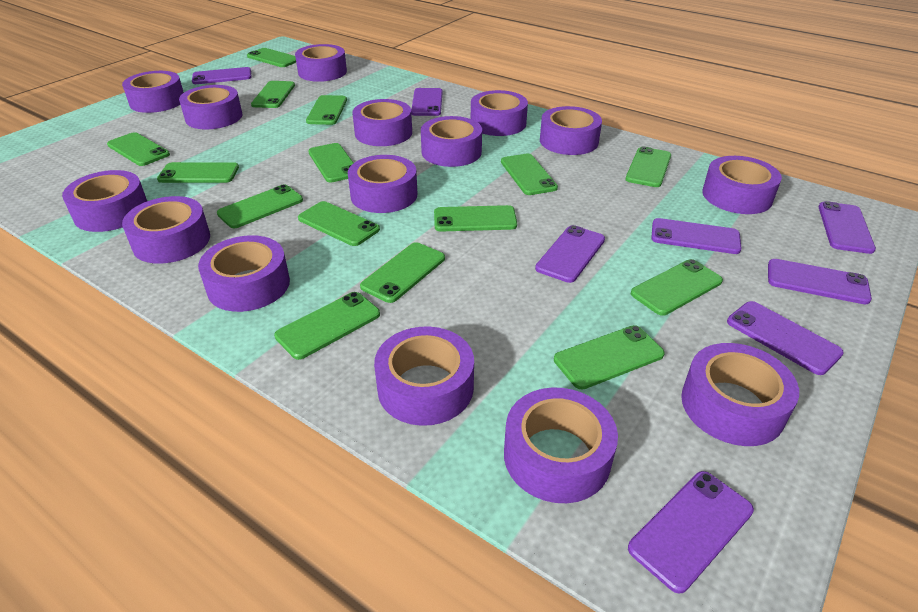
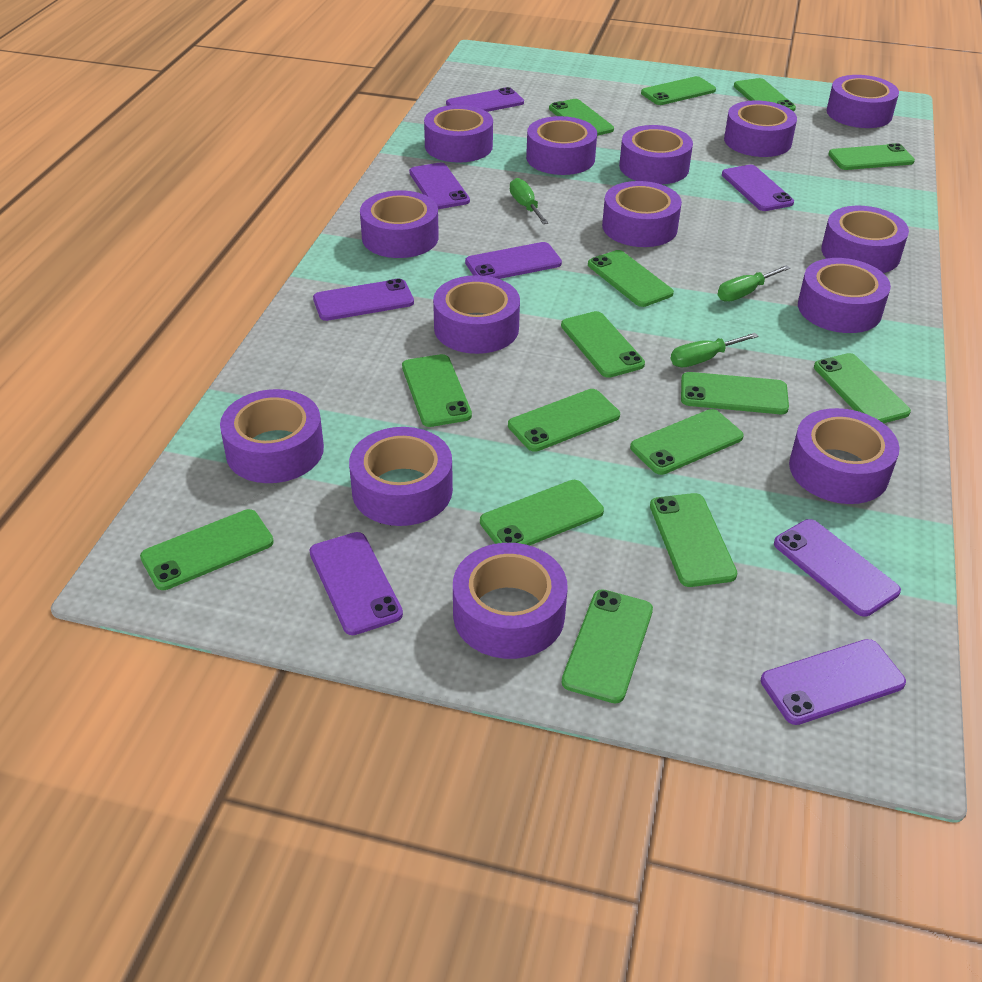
green screwdriver: none = 0 -> [510,178,548,224] [671,333,759,367] [718,265,790,302] = 3
purple tape: [62,170,147,232] [122,71,184,113] [122,196,210,264] [179,85,242,129] [198,235,290,312] [295,44,347,82] [347,155,418,213] [352,99,412,146] [374,327,474,426] [421,116,482,167] [471,90,528,136] [504,388,618,503] [540,106,602,155] [681,343,799,446] [702,156,782,214] = 15 -> [220,389,324,483] [349,427,453,526] [360,190,439,258] [424,105,493,163] [433,275,520,354] [453,543,568,659] [526,116,597,175] [602,181,682,247] [619,125,693,184] [724,100,797,157] [789,408,900,504] [798,258,891,333] [821,206,909,273] [827,75,899,128] = 14

